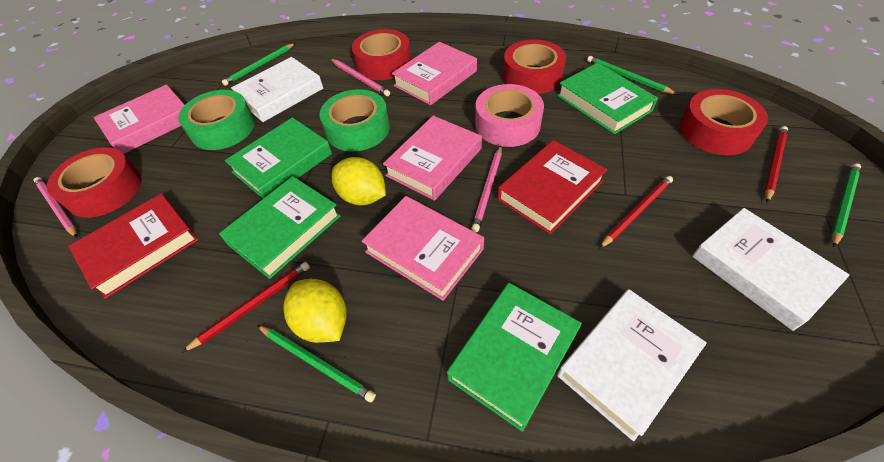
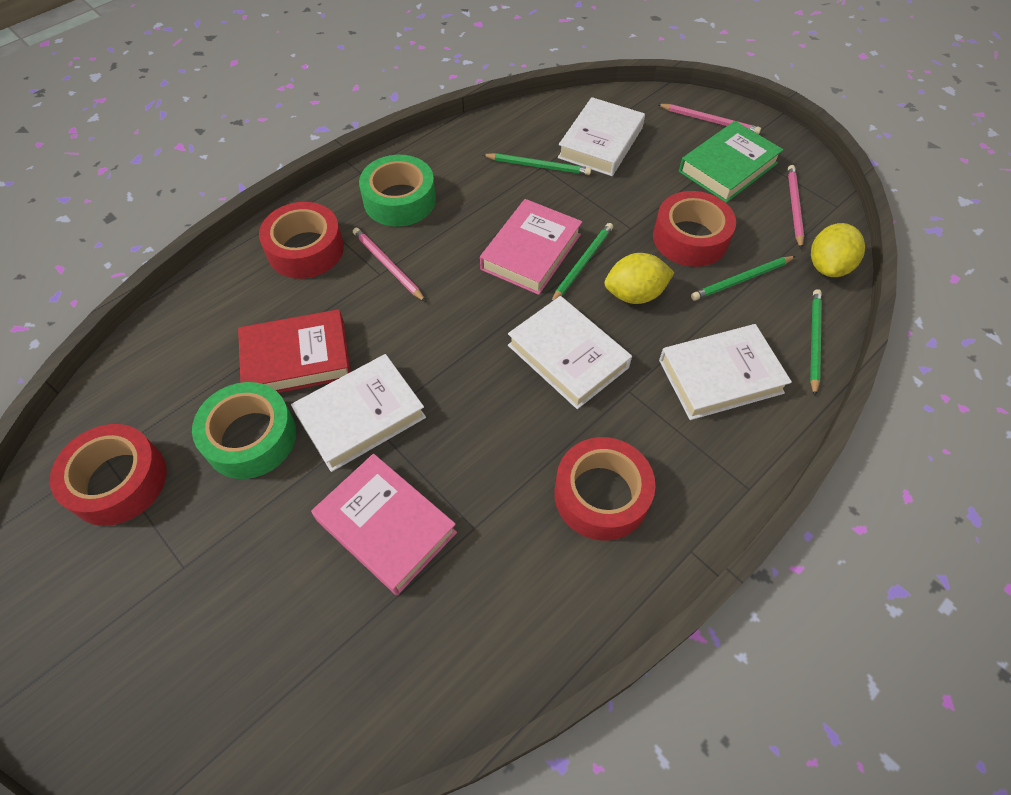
green book: [219,176,341,279] [225,117,332,199] [447,283,582,432] [557,63,658,134] = 4 -> [679,121,783,203] = 1
pink book: [93,85,185,154] [362,196,484,301] [383,116,482,201] [392,42,477,105] = 4 -> [311,454,457,595] [480,199,582,295] = 2
pink tape: [475,84,544,147] = 1 -> none = 0
red book: [68,193,198,299] [497,140,607,234] = 2 -> [238,309,351,393] = 1
red pencil: [182,262,310,353] [599,176,673,249] [764,126,788,203] = 3 -> none = 0
white book: [231,57,323,122] [557,289,707,441] [692,208,850,331] = 3 -> [291,354,426,472] [508,296,632,409] [558,97,645,176] [659,324,792,420] = 4

